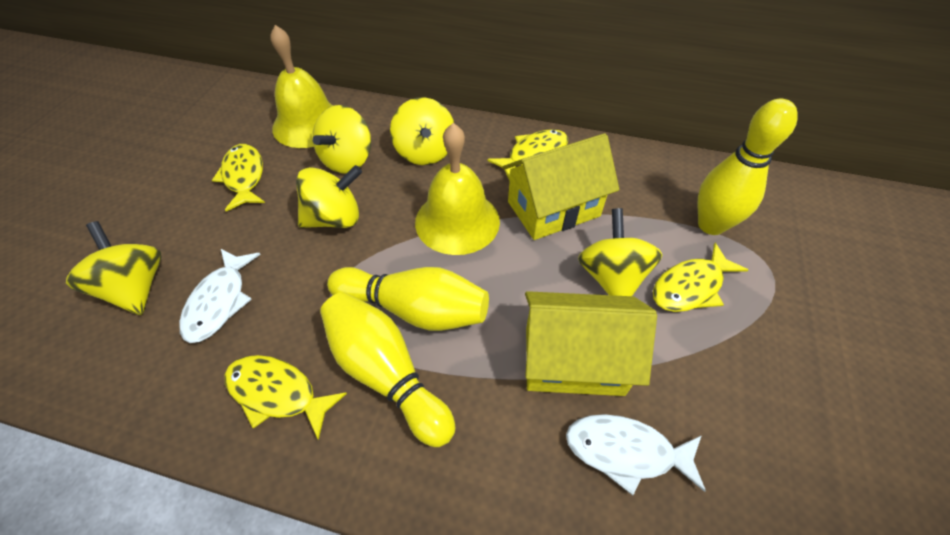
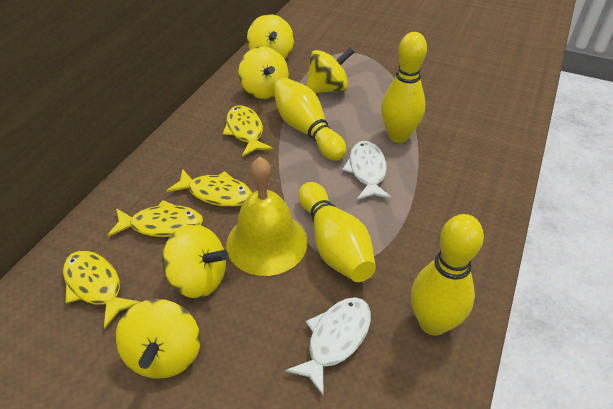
yellow bell: [270,25,333,148] [415,123,500,255] = 2 -> [226,157,307,276] = 1
yellow bowling pin: [320,292,455,447] [327,267,489,331] [697,99,798,235] = 3 -> [273,78,346,161] [298,182,376,282] [381,32,427,143] [411,214,484,336] = 4
yellow house: [502,133,619,240] [525,291,657,396] = 2 -> none = 0

